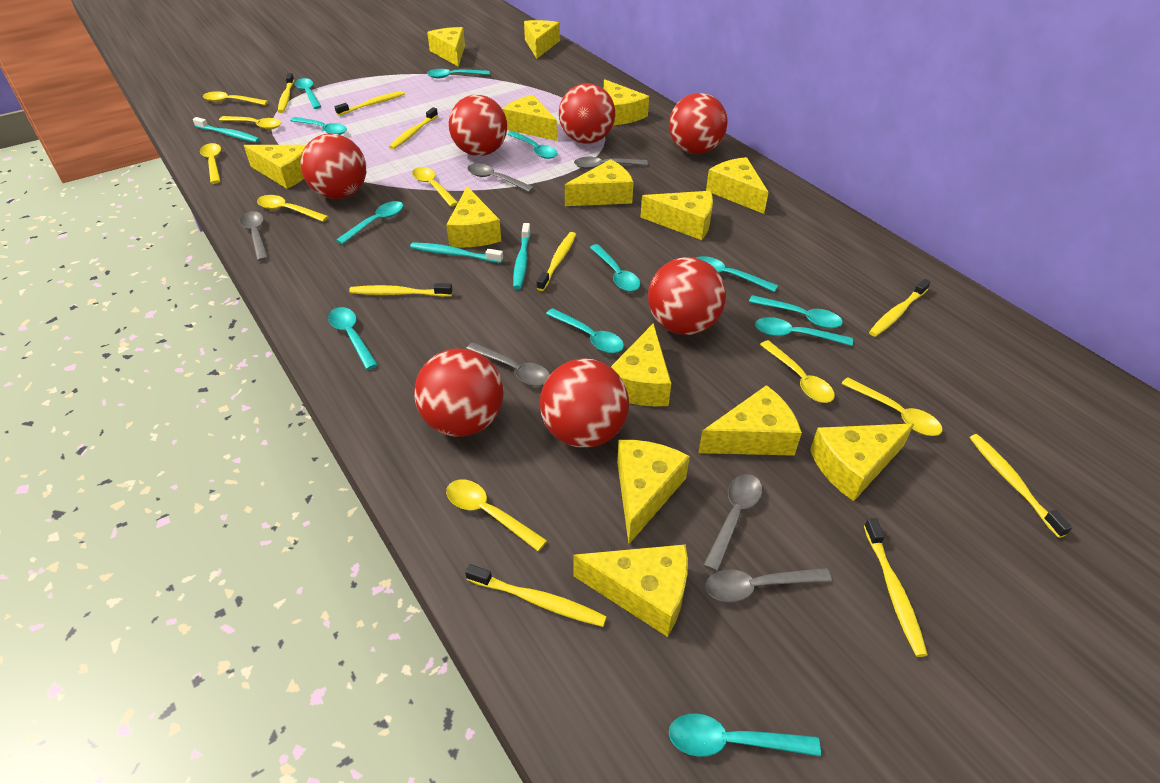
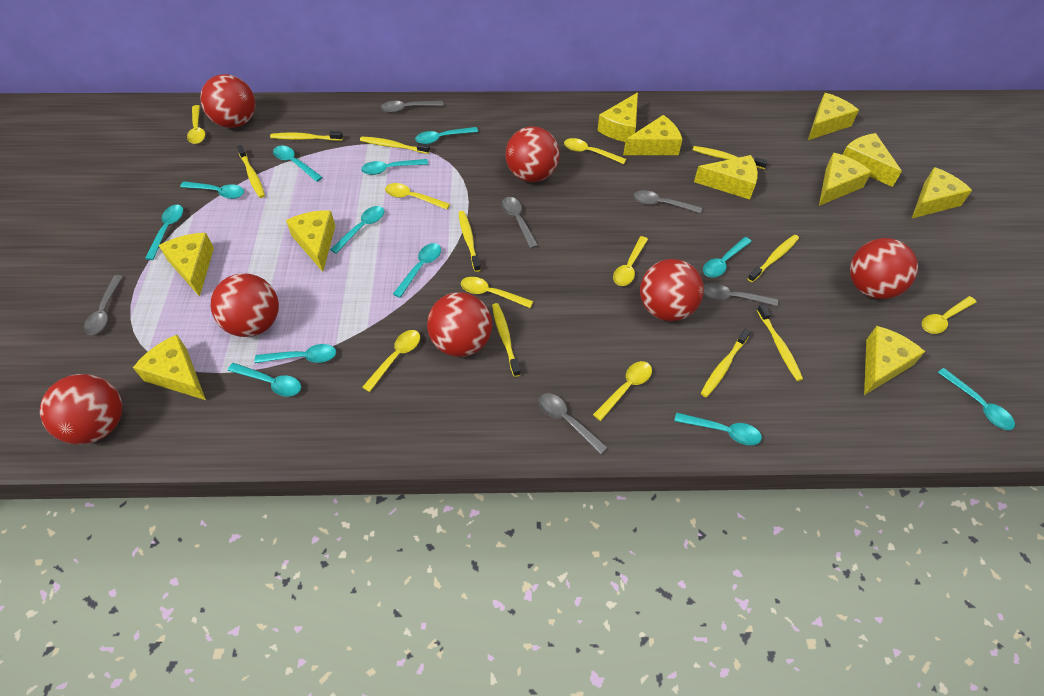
turquoise toothbrush: [193,117,260,143] [410,242,503,263] [513,223,531,289] = 3 -> none = 0
yellow cheese: [244,145,306,189] [427,27,465,67] [446,186,501,247] [502,95,557,141] [524,20,560,59] [565,159,633,206] [573,544,688,637] [604,79,649,125] [611,323,671,407] [617,440,690,544] [640,191,713,240] [698,385,802,456] [706,157,769,214] [810,423,914,501] = 14 -> [133,335,206,400] [158,233,214,297] [286,210,335,272] [597,92,638,142] [623,115,683,155] [694,155,758,200] [808,93,859,140] [819,153,872,206] [843,133,902,187] [864,326,925,395] [911,167,972,219] = 11

